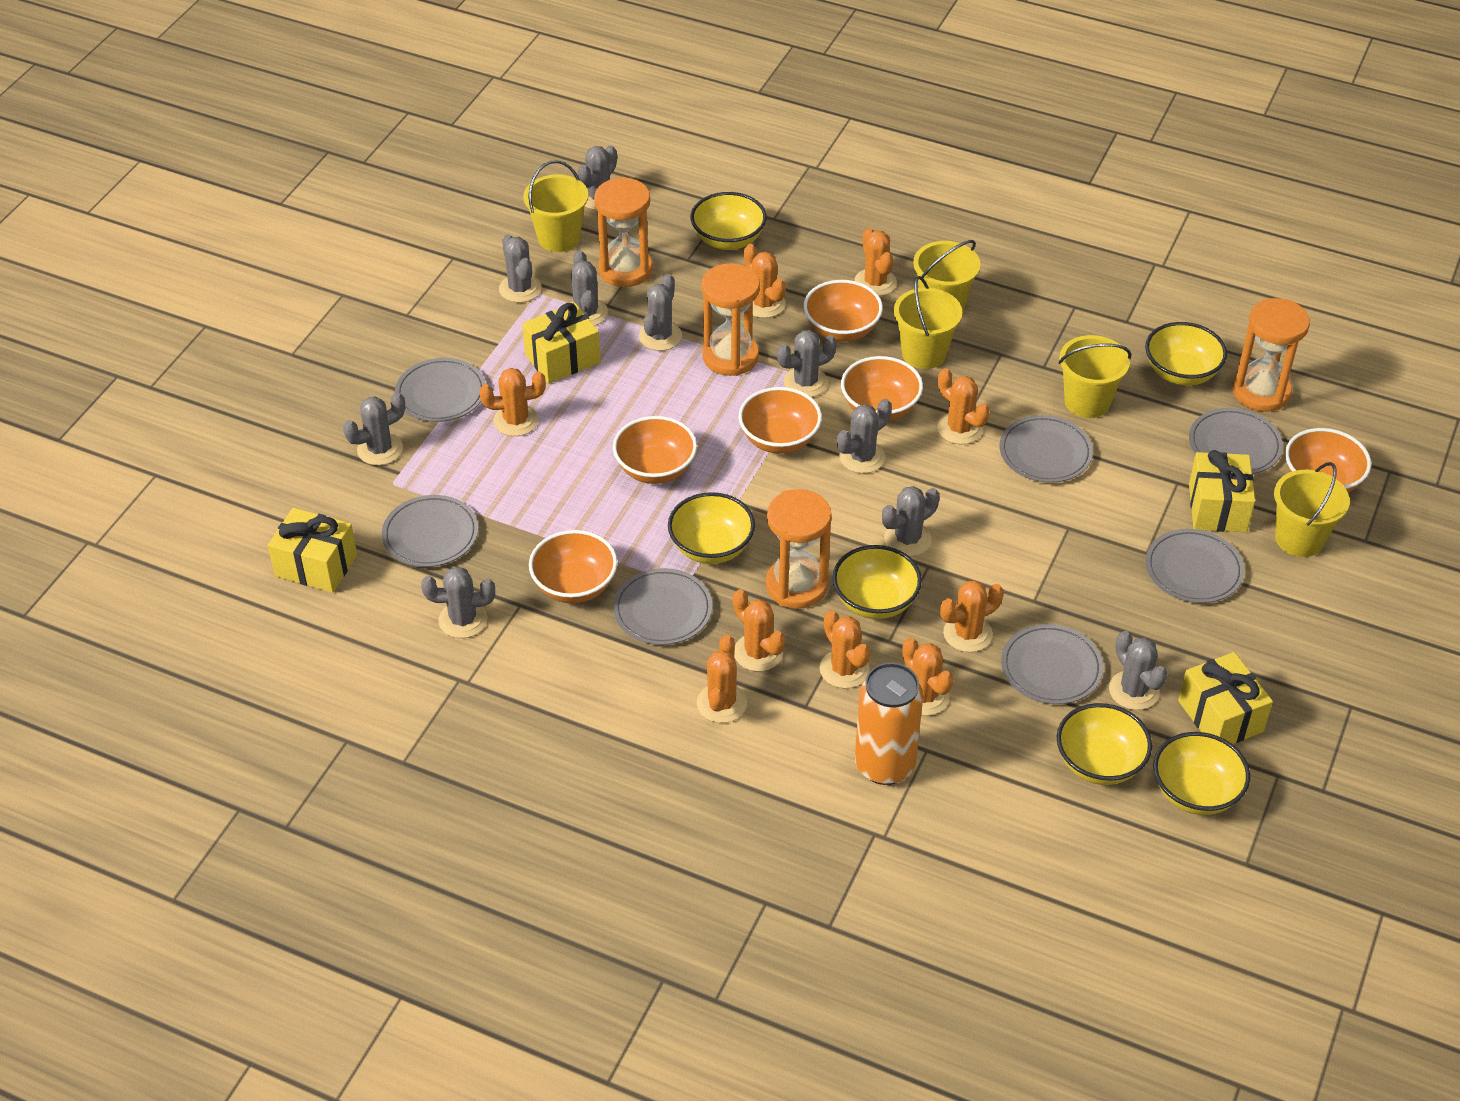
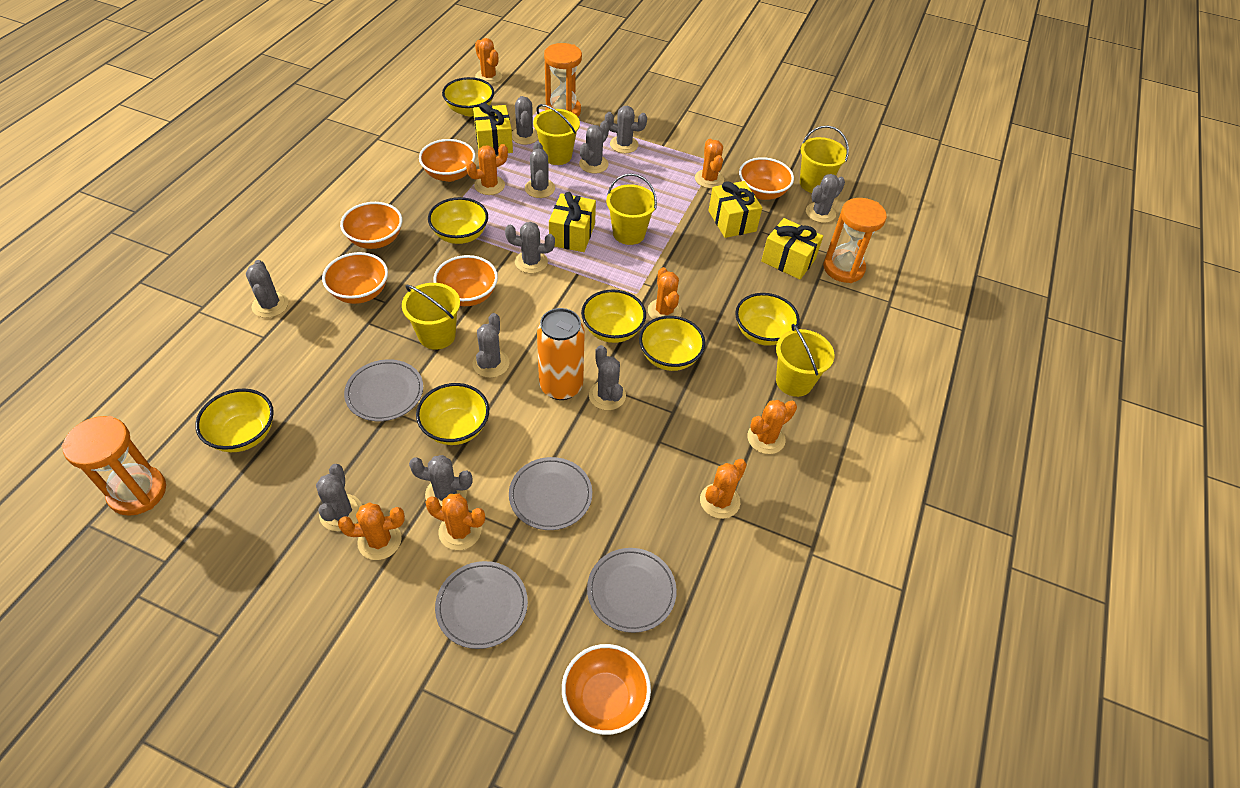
grey cactus: [343,393,405,465] [421,566,495,638] [499,234,541,303] [571,250,608,326] [578,145,617,210] [639,274,682,351] [777,330,837,397] [837,399,892,473] [882,486,940,557] [1109,631,1167,710] = 10 -> [246,260,288,318] [316,464,362,531] [409,455,472,506] [473,313,510,378] [505,222,555,273] [512,96,538,145] [525,141,555,198] [579,120,609,173] [589,345,626,410] [605,106,647,153] [806,174,845,223] = 11
grey plate: [382,495,478,567] [395,358,485,422] [613,568,712,645] [1000,415,1093,483] [1001,624,1103,704] [1146,529,1244,603] [1189,408,1283,474] = 7 -> [344,359,423,421] [435,561,528,649] [509,457,592,530] [587,548,677,633] = 4
orange cactus: [479,368,546,436] [697,635,747,723] [733,589,785,672] [744,244,786,318] [820,610,870,688] [854,228,897,296] [902,638,953,716] [937,368,990,444] [940,581,1004,652] = 9 -> [338,502,405,560] [426,494,485,550] [466,144,508,195] [475,38,502,84] [648,267,682,319] [695,139,724,188] [700,459,747,519] [747,400,797,454] = 8
orange hourglass: [594,177,653,287] [701,263,760,376] [766,489,832,609] [1233,298,1310,412] = 4 -> [62,416,166,516] [544,43,582,117] [823,198,887,283] = 3
yellow bowl: [668,492,755,564] [691,192,767,250] [833,545,922,619] [1057,703,1152,785] [1145,322,1227,386] [1153,732,1250,815] = 6 -> [195,389,274,452] [416,383,489,445] [428,197,488,244] [442,77,494,116] [581,289,646,343] [639,316,705,371] [735,293,800,346] = 7

